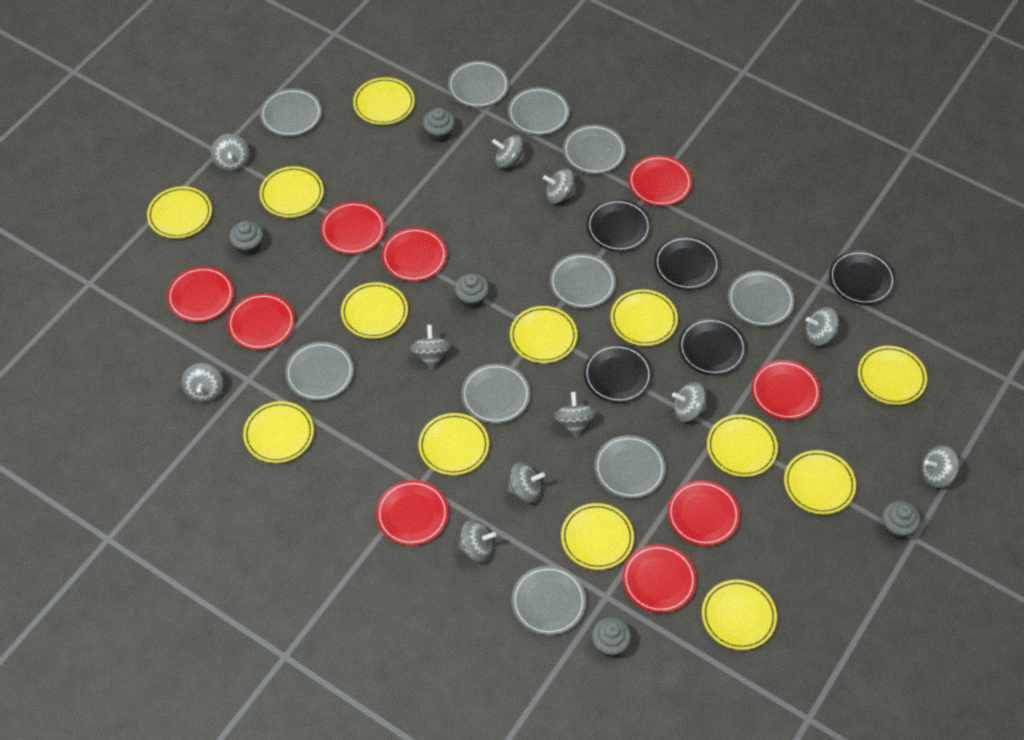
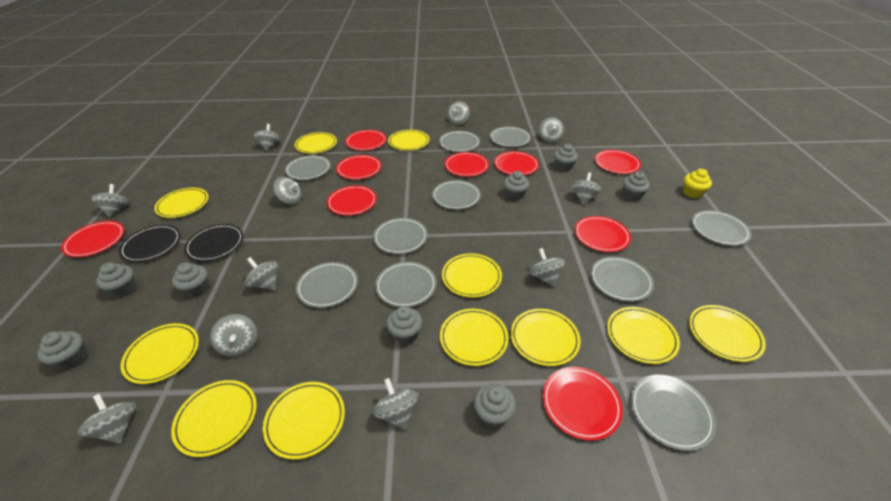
black plate: [584,344,652,403] [587,199,651,252] [654,236,720,290] [679,318,747,375] [829,250,896,305] = 5 -> [119,225,180,262] [184,224,243,261] = 2
grey cupcake: [229,221,263,256] [423,108,455,142] [454,273,489,309] [592,617,631,657] [882,501,921,539] = 5 -> [37,331,87,370] [96,263,136,297] [172,263,209,297] [387,307,422,344] [474,384,516,428] [504,171,529,200] [554,144,578,171] [623,171,650,201] = 8
yellow cupcake: none = 0 -> [683,169,712,198] = 1
yellow plate: [147,186,212,238] [243,401,314,463] [259,166,324,218] [341,282,408,339] [353,77,415,125] [419,413,489,475] [510,306,577,363] [561,503,634,570] [611,289,678,346] [702,580,777,650] [707,415,778,477] [784,450,856,514] [858,346,927,405] = 13 -> [121,323,199,384] [154,188,208,218] [171,380,257,457] [263,382,345,460] [295,132,337,154] [388,130,429,151] [440,309,509,366] [442,253,502,297] [511,309,581,366] [607,307,680,364] [689,305,766,362] = 11

